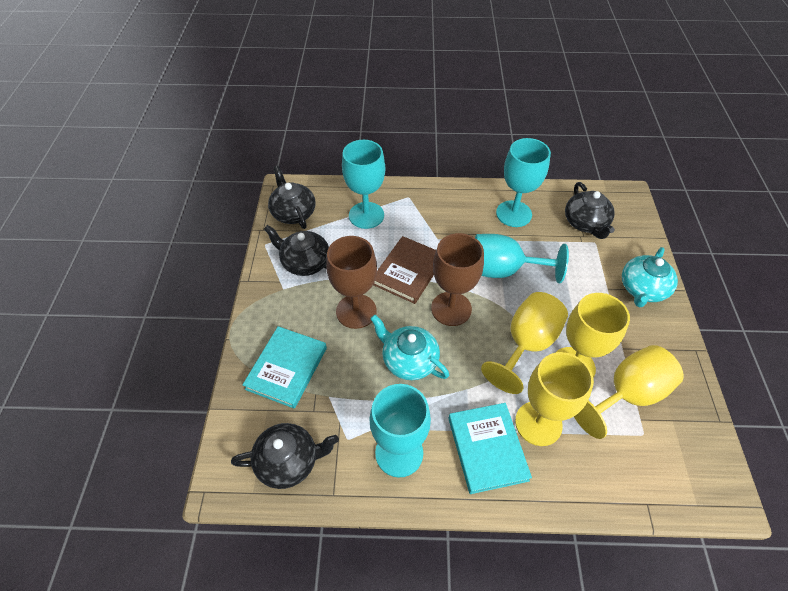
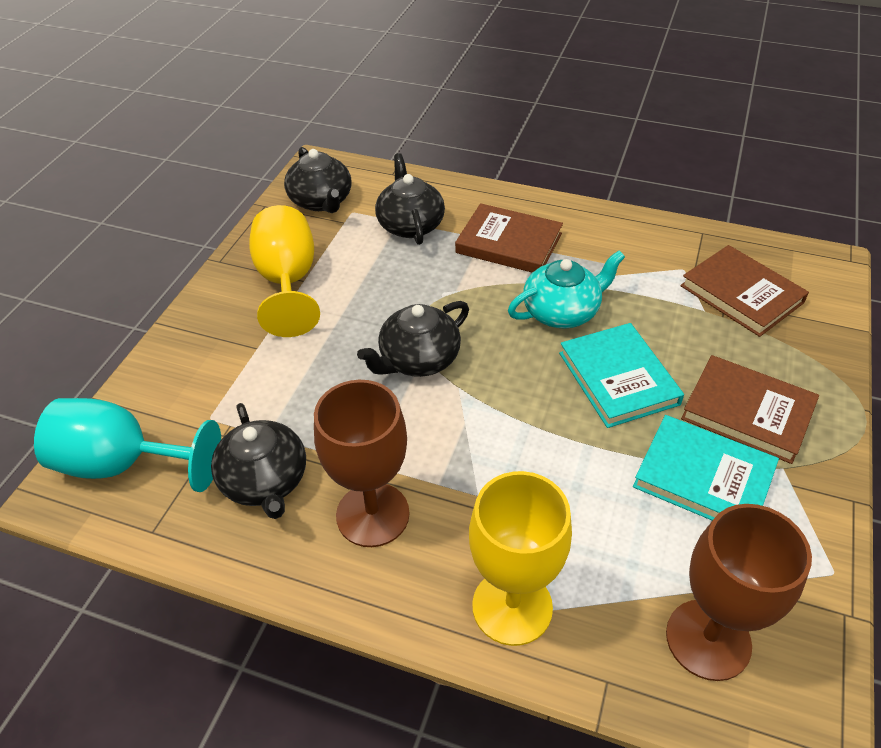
brown book: [373,236,436,304] = 1 -> [455,203,563,273] [680,245,809,337] [681,355,819,464] = 3
turquoise goblet: [342,140,385,229] [369,384,431,477] [475,234,569,283] [496,138,551,227] = 4 -> [34,398,221,492] = 1
turquoise teapot: [370,315,449,380] [622,247,678,307] = 2 -> [508,251,625,328] = 1
yellow goblet: [481,292,568,394] [515,352,594,446] [555,293,630,378] [574,345,684,439] = 4 -> [249,205,320,337] [469,471,572,646] = 2

